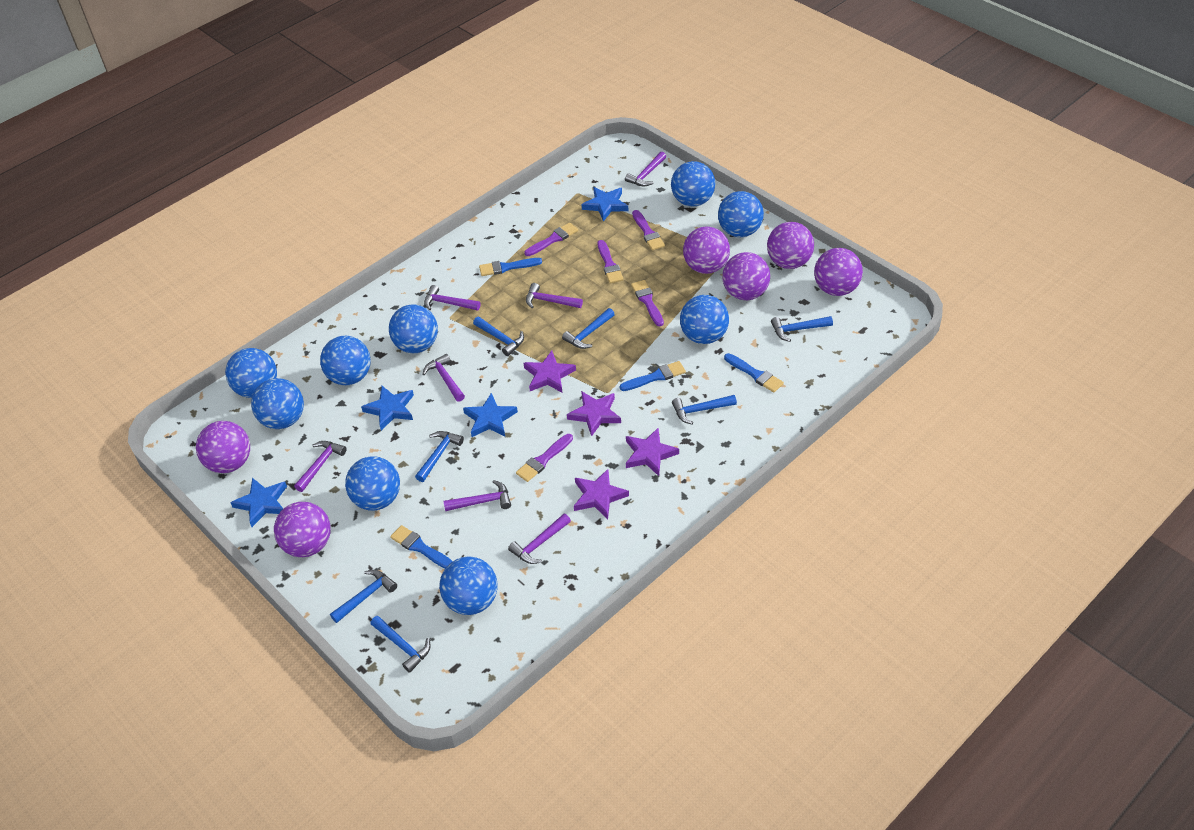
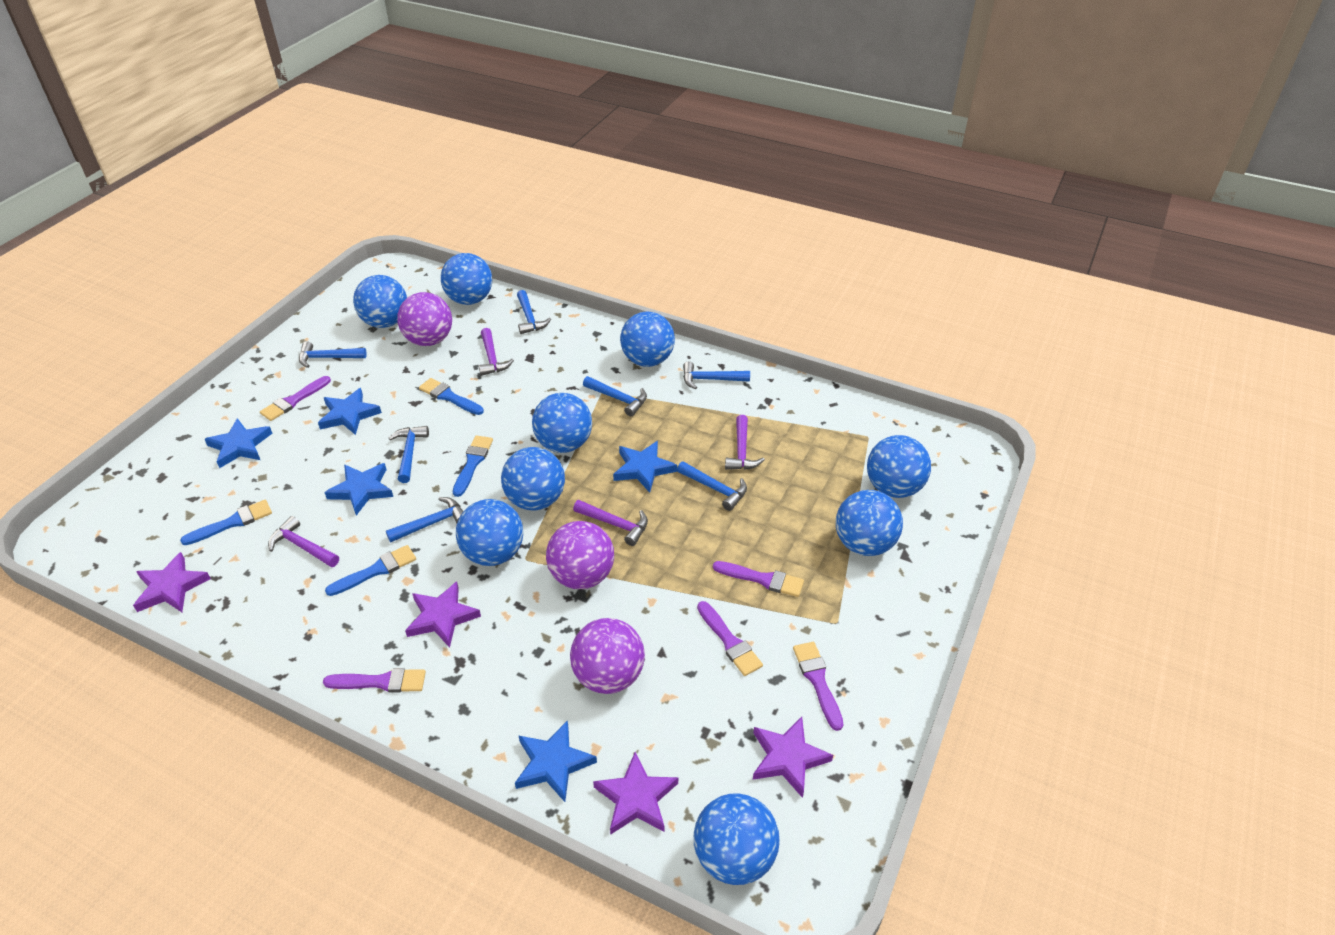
blue star: [230,478,287,527] [361,386,414,430] [463,393,518,437] [582,187,628,222] = 4 -> [205,418,273,468] [318,388,382,435] [324,463,393,515] [515,720,597,802] [613,441,677,492] = 5
purple ball: [196,421,250,473] [274,502,331,557] [683,227,730,274] [722,252,770,300] [767,222,814,269] [814,248,863,296] = 6 -> [397,292,452,346] [546,521,614,589] [570,618,645,694] = 3
purple hammer: [294,441,347,492] [422,354,465,402] [424,285,480,311] [444,480,511,511] [508,514,571,564] [526,283,583,308] [625,152,666,187] = 7 -> [268,516,339,567] [479,328,514,376] [573,500,648,546] [725,415,765,470] = 4

